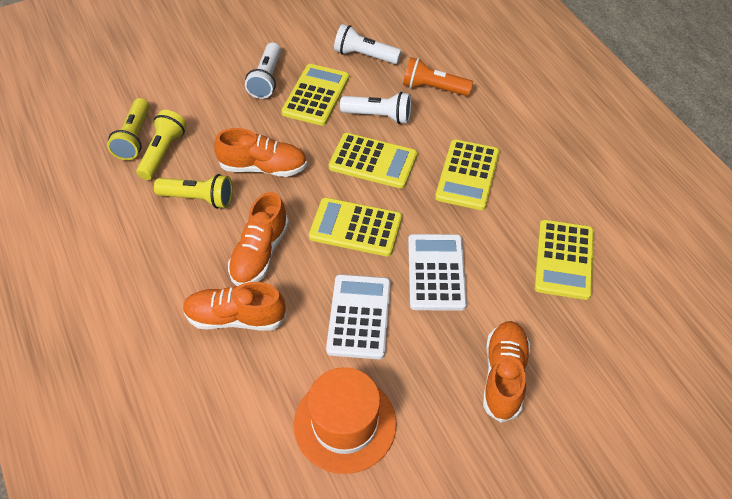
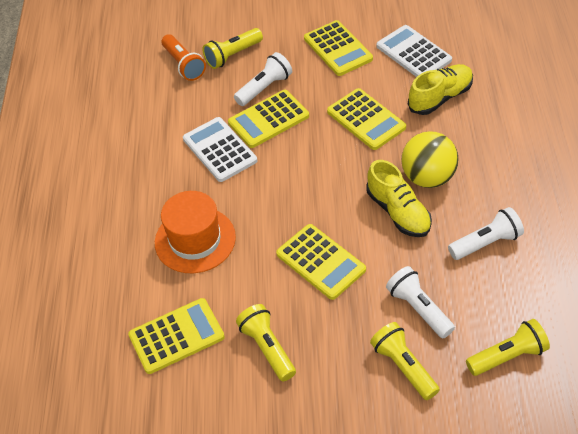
orange shoe: [183,282,287,331] [214,128,307,177] [228,192,289,286] [483,321,530,423] = 4 -> none = 0
yellow ball: none = 0 -> [401,131,459,188] = 1
yellow flashlight: [107,98,150,160] [136,110,187,180] [154,174,233,209] = 3 -> [202,28,263,69] [236,304,296,381] [370,322,440,400] [466,319,550,376] = 4
yellow shoe: none = 0 -> [366,160,432,237] [408,64,473,115] = 2

